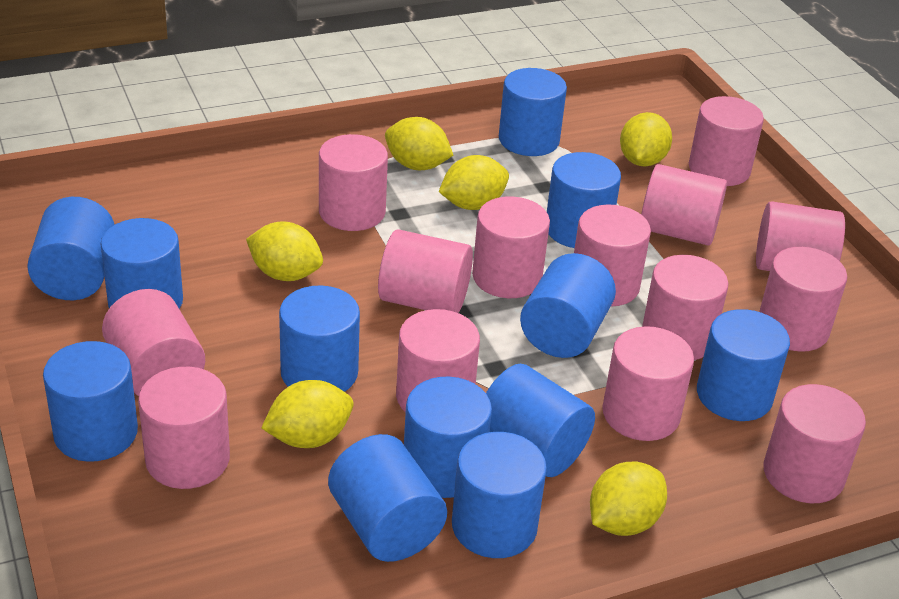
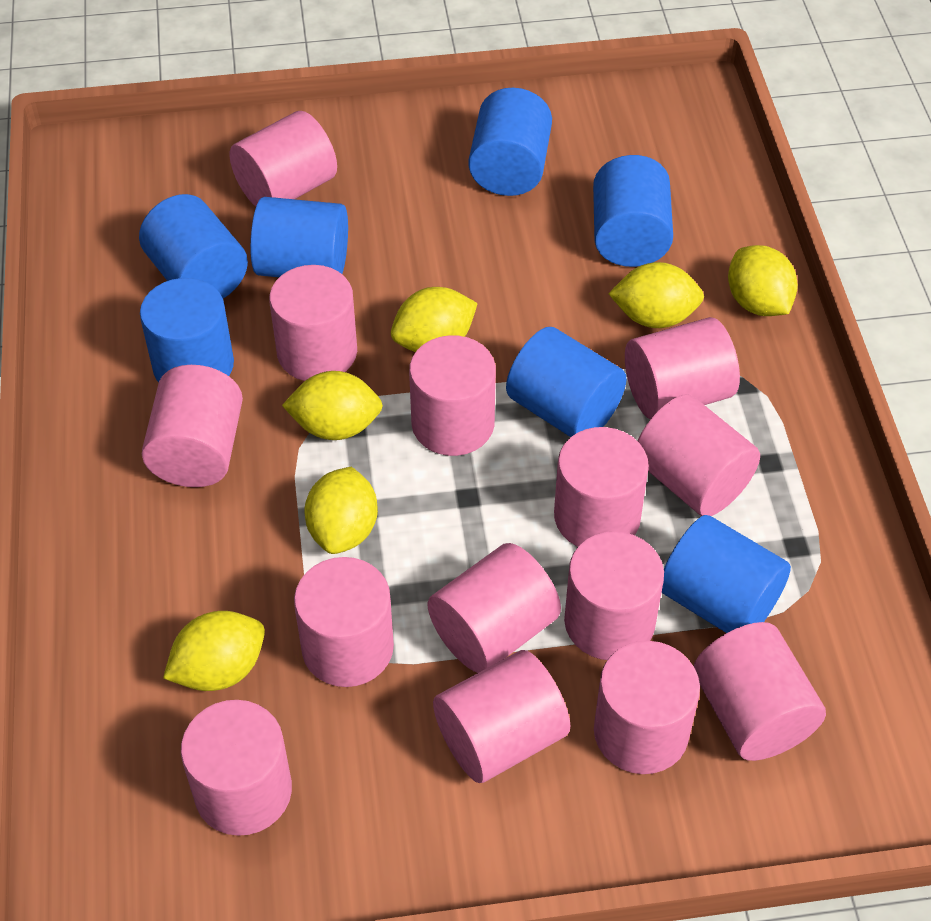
blue cylinder: [27,197,115,300] [43,341,138,462] [100,218,183,309] [279,286,360,392] [328,434,447,562] [404,377,492,498] [452,432,547,558] [486,364,595,477] [499,68,567,156] [520,253,616,358] [547,152,621,248] [697,309,790,421] = 12 -> [139,194,248,298] [140,278,234,382] [250,197,348,277] [468,88,552,196] [506,327,627,437] [593,155,673,267] [662,515,791,633] = 7

